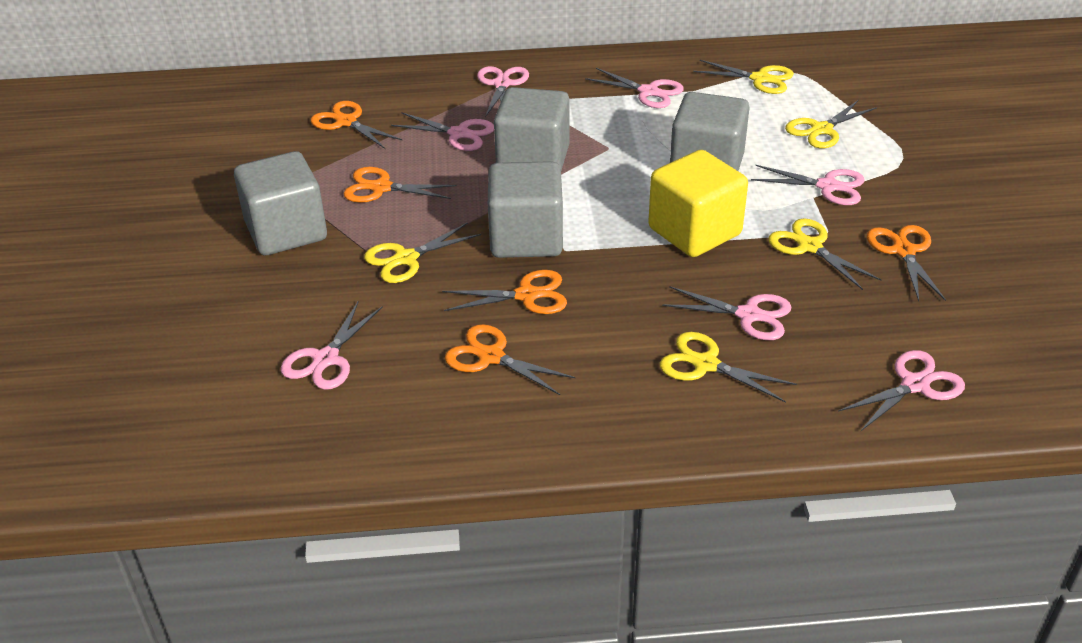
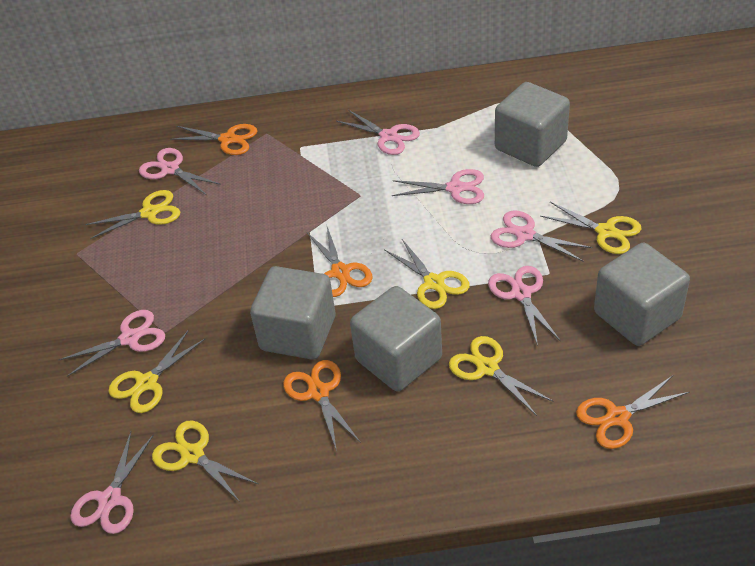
orange scissors: [311,101,403,149] [344,167,457,203] [442,270,567,314] [445,324,576,395] [867,225,946,301] = 5 -> [170,124,257,155] [283,360,361,451] [307,227,373,297] [576,375,690,449] = 4
yellow cube: [648,150,748,257] = 1 -> none = 0
yellow scissors: [364,222,481,283] [660,332,797,403] [693,60,794,94] [768,218,881,290] [785,100,877,148] = 5 -> [85,190,180,239] [108,330,205,413] [152,421,258,502] [384,239,470,309] [449,336,554,416] [540,202,641,254] = 6

